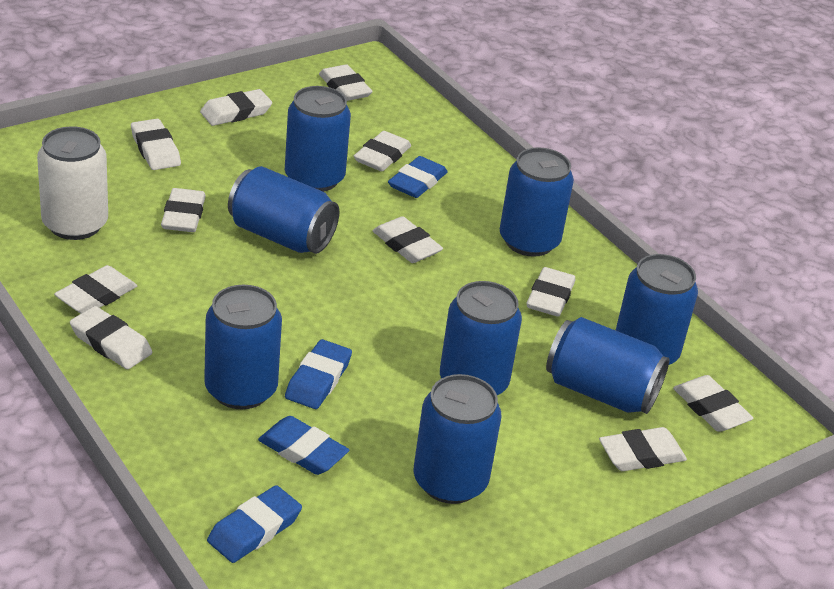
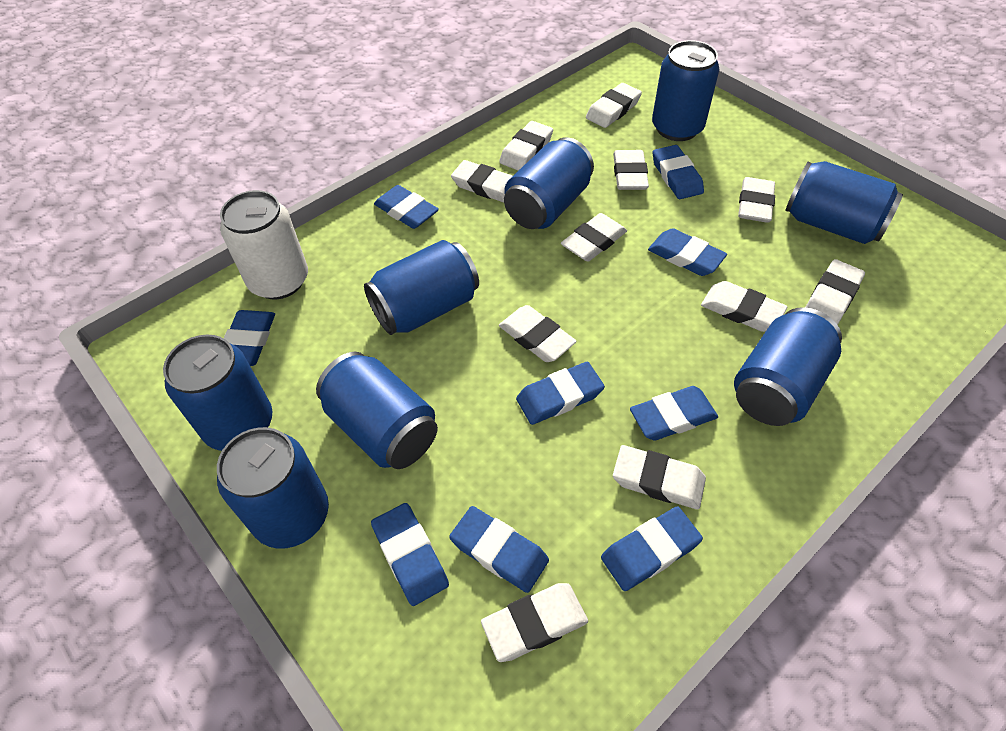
blue eraser: [207,485,302,563] [258,416,349,475] [285,339,352,409] [388,156,448,198] = 4 -> [224,310,275,366] [371,503,449,606] [374,185,439,229] [449,506,549,593] [516,362,605,425] [601,506,703,591] [630,386,718,441] [648,228,727,276] [653,145,704,199] = 9

